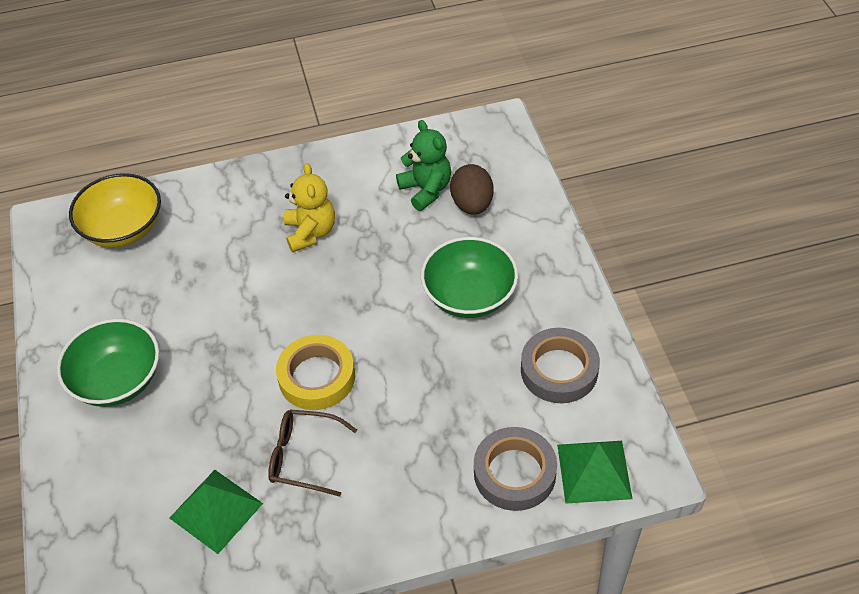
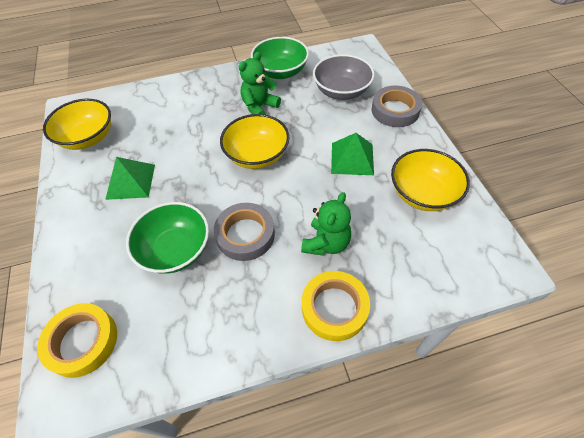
brown egg: [450,164,494,215] = 1 -> none = 0
brown glasses: [268,410,357,497] = 1 -> none = 0
green teddy bear: [396,120,451,211] = 1 -> [239,52,281,115] [301,192,351,256] = 2
grey bowl: none = 0 -> [313,54,375,100] = 1
yellow bowl: [69,173,161,248] = 1 -> [43,99,111,150] [220,114,289,169] [391,149,470,211] = 3
yellow tape: [276,335,355,410] = 1 -> [37,303,117,378] [302,271,370,341] = 2
yellow teddy bear: [284,163,335,252] = 1 -> none = 0

